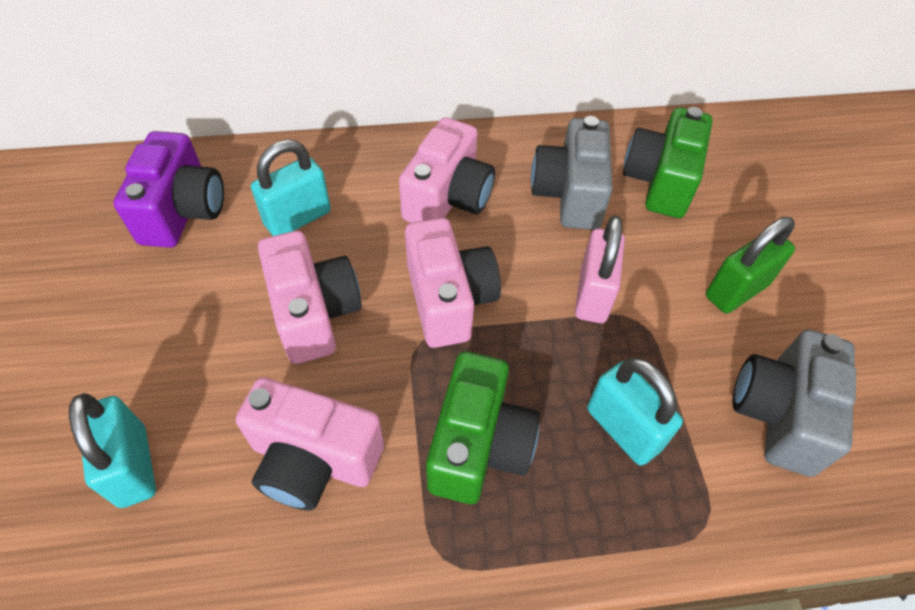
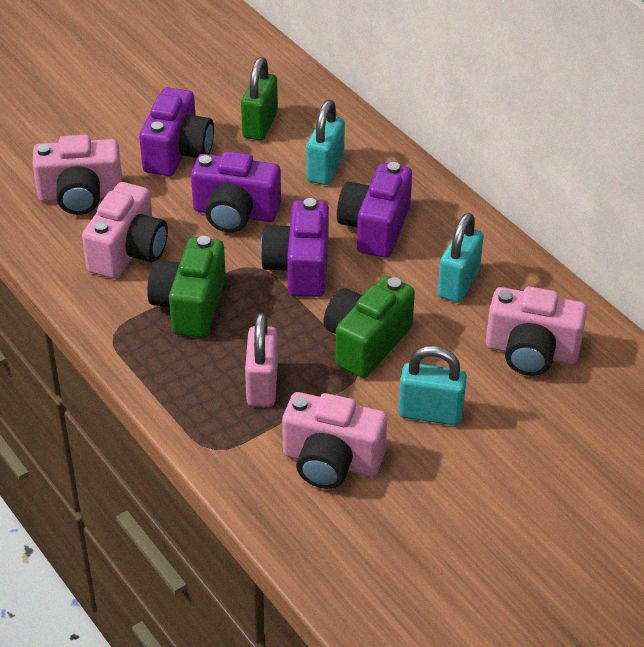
grey camera: [531,116,613,230] [733,330,856,477] = 2 -> none = 0
purple camera: [113,131,224,248] = 1 -> [139,87,214,176] [191,151,281,233] [260,198,329,297] [337,162,412,258] = 4

